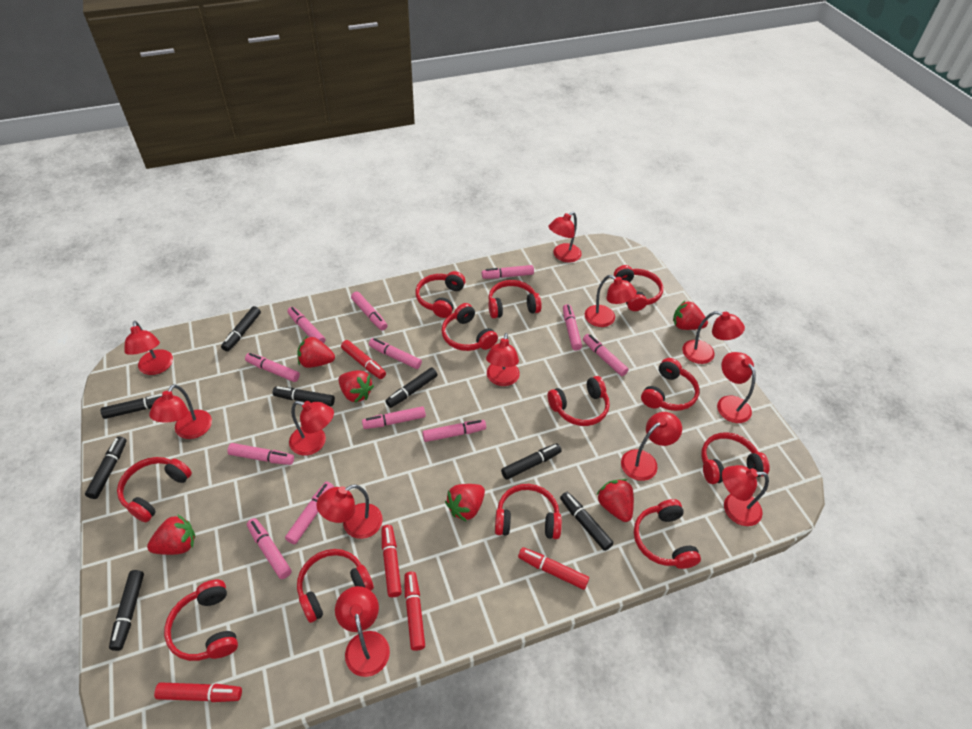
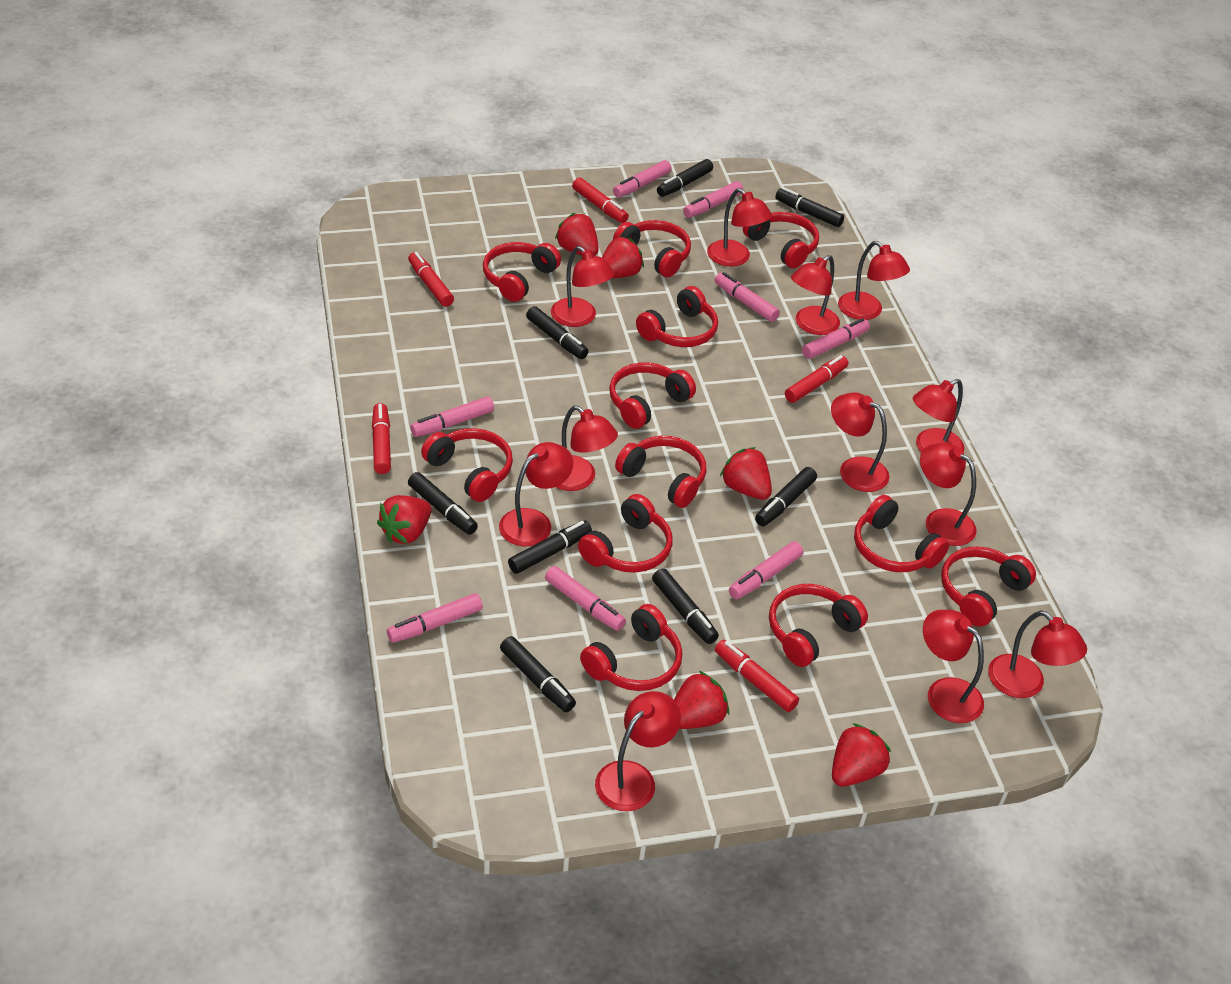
pink marker: [227,443,294,465] [245,353,300,382] [247,518,292,579] [285,481,334,544] [287,307,325,343] [351,291,387,330] [362,406,426,429] [369,338,422,369] [422,420,486,442] [482,265,534,279] [563,304,582,351] [583,334,629,376] = 12 -> [387,593,483,643] [410,396,494,437] [545,566,626,631] [613,160,672,198] [683,181,743,218] [714,272,780,322] [729,541,803,599] [802,318,870,359] = 8

